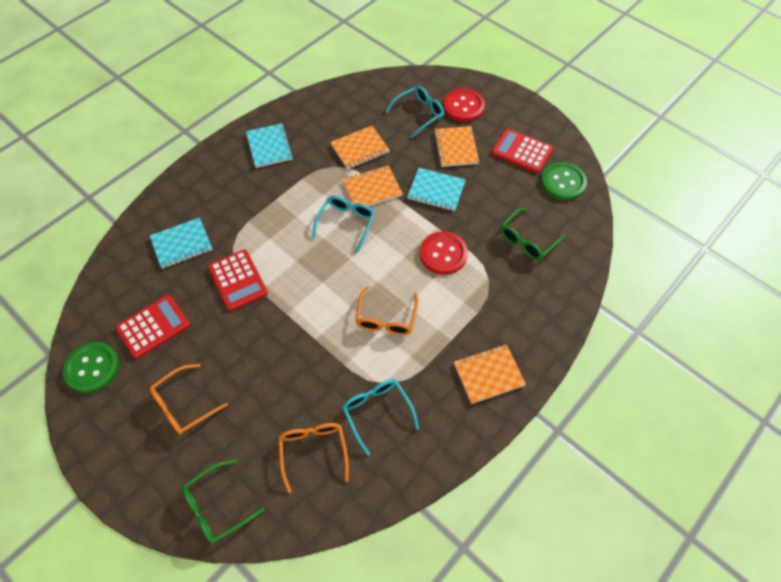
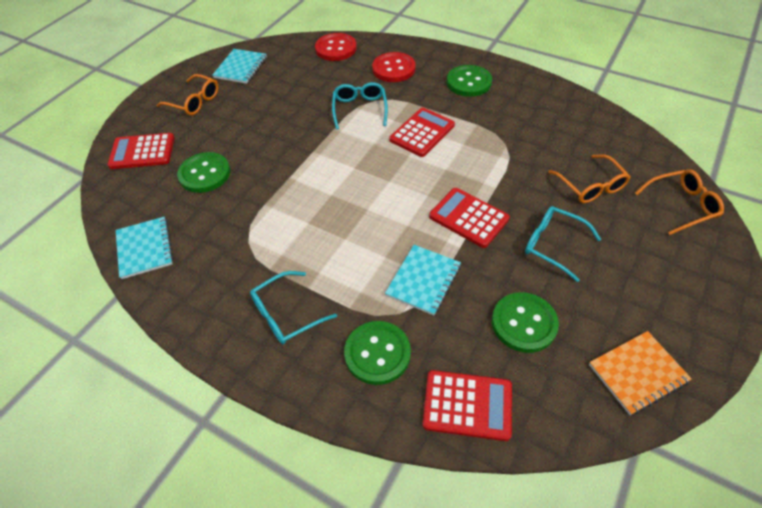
green button: [63,342,120,393] [541,162,587,200] = 2 -> [177,152,230,193] [344,321,411,385] [447,65,492,97] [492,292,559,353] = 4
green glasses: [182,460,265,543] [500,208,566,260] = 2 -> none = 0
orange notebook: [330,126,389,170] [343,165,403,206] [434,126,479,167] [454,344,526,404] = 4 -> [589,331,692,415] = 1
red calculator: [116,295,190,359] [208,250,268,311] [492,129,553,173] = 3 -> [108,133,174,169] [389,108,455,157] [423,370,512,441] [429,188,510,248] = 4

